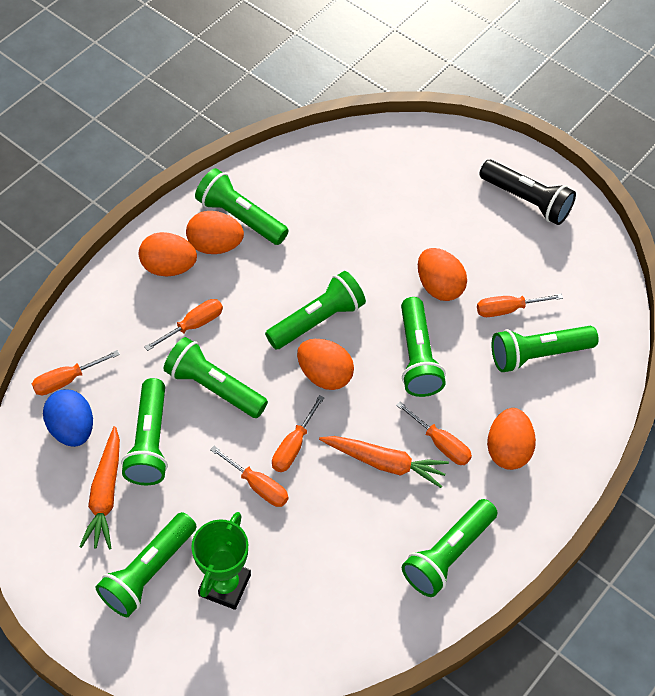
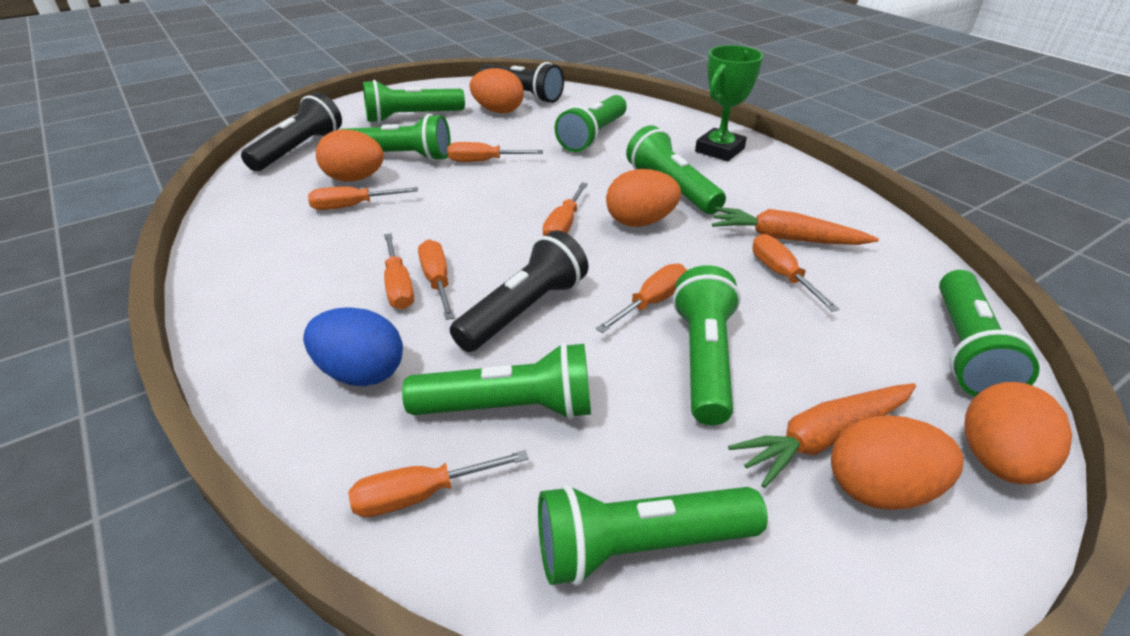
black flashlight: [479,160,576,225] = 1 -> [241,92,342,171] [450,230,588,352] [479,62,564,103] = 3
orange screwdriver: [32,350,120,395] [145,299,223,351] [210,446,289,507] [272,395,325,472] [396,402,472,465] [477,294,563,317] = 6 -> [308,186,418,210] [349,450,528,517] [384,233,414,310] [418,239,454,320] [447,142,543,162] [543,182,588,236] [596,264,687,333] [752,234,839,312] = 8

